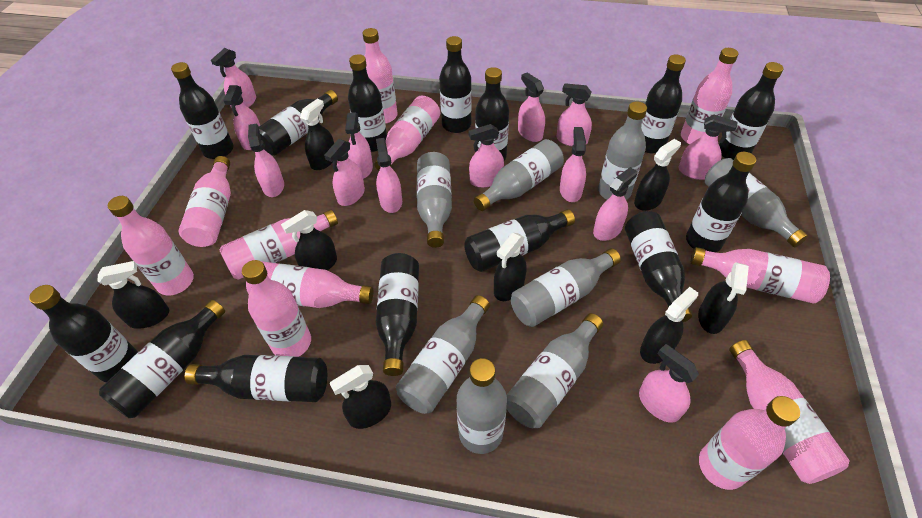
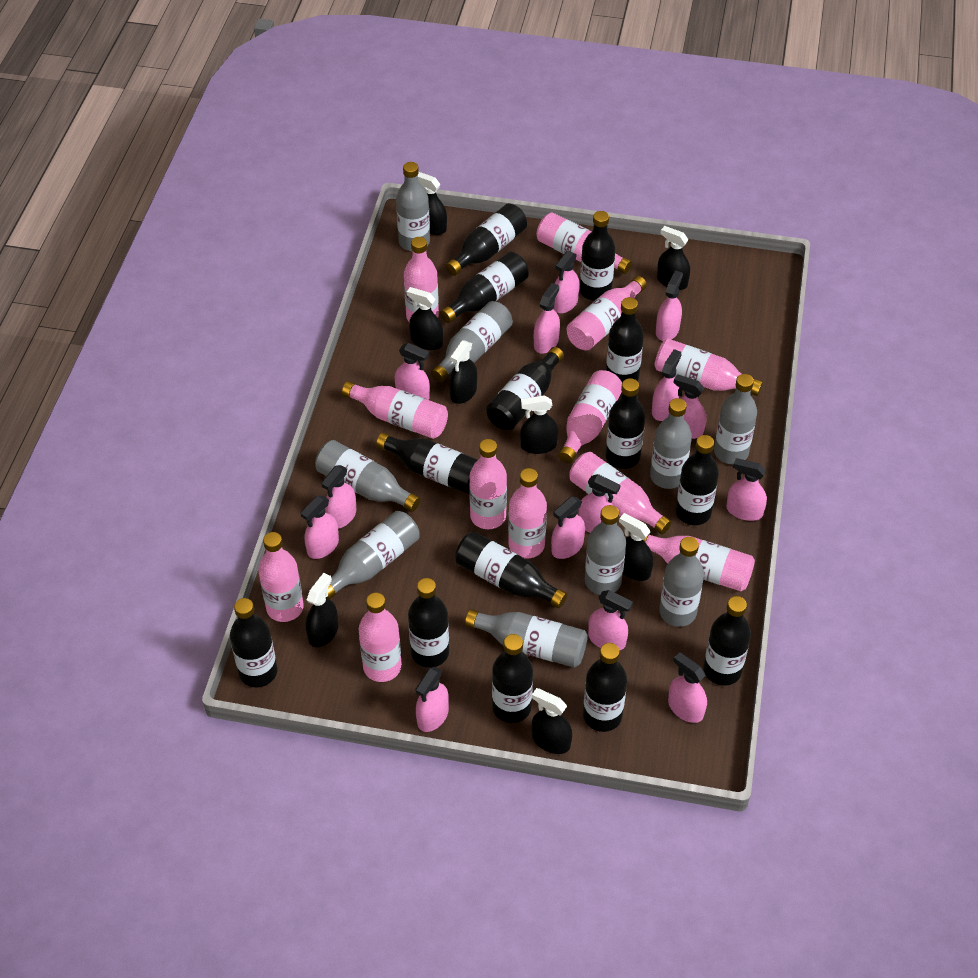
grey bottle: [396,295,490,414] [417,152,452,248] [457,358,507,454] [474,139,564,211] [506,313,603,428] [511,248,621,327] [598,102,647,200] [705,158,808,247] = 8 -> [315,440,420,512] [326,511,420,600] [396,162,430,251] [431,301,513,383] [465,609,588,668] [585,505,626,595] [650,398,692,489] [659,537,704,627] [714,374,757,464] = 9
pink bottle: [108,196,194,295] [179,156,231,247] [219,210,338,280] [242,260,311,357] [246,261,373,308] [363,28,398,124] [374,96,440,171] [681,48,738,144] [691,247,830,304] [699,396,800,490] [729,340,850,484] = 11 -> [258,532,304,622] [342,381,448,439] [359,593,402,682] [404,237,439,322] [469,439,507,529] [508,468,547,559] [537,212,632,274] [558,370,622,464] [567,276,647,350] [569,452,672,534] [644,534,755,591] [655,339,763,396] = 12
pink spray bottle: [211,48,256,108] [223,85,260,150] [248,124,284,197] [324,139,365,206] [345,113,373,179] [376,138,402,213] [468,124,504,188] [518,73,545,142] [557,83,592,146] [560,127,586,202] [593,167,637,241] [639,344,699,423] [679,115,737,180] = 13 -> [300,496,339,559] [321,465,356,529] [395,343,430,400] [415,667,449,732] [534,283,560,354] [551,496,585,559] [554,251,580,313] [578,474,620,533] [588,590,633,650] [652,349,682,421] [656,270,683,341] [668,652,707,723] [673,374,706,439] [726,458,767,521] = 14

